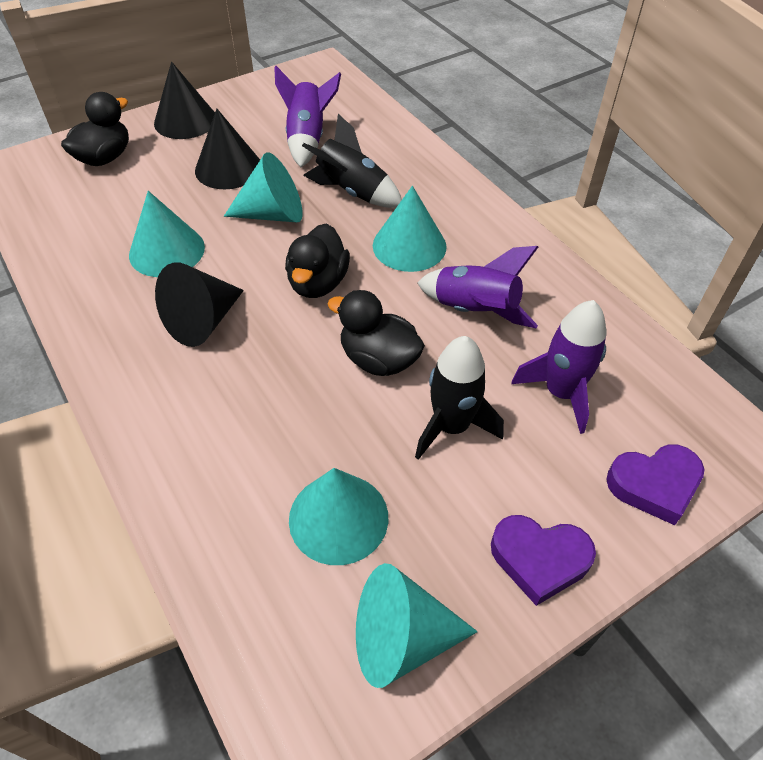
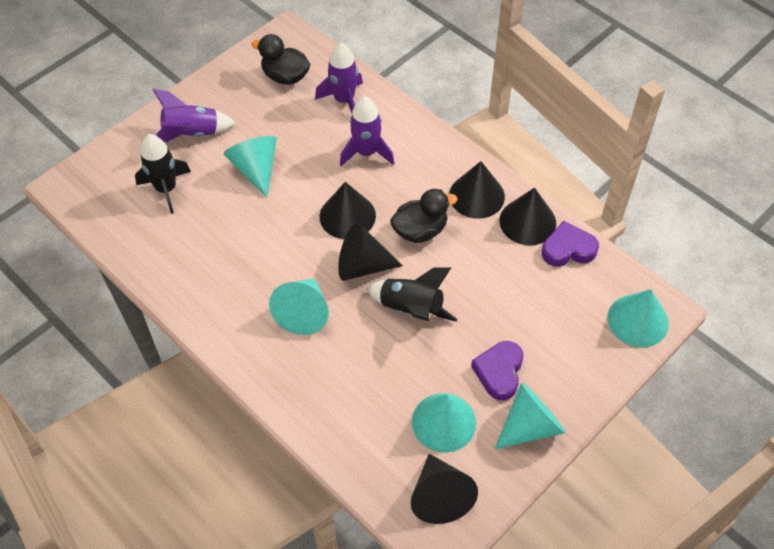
black cone: [154,62,215,139] [155,263,244,347] [195,109,260,189] = 3 -> [320,182,376,239] [338,223,403,281] [411,454,478,524] [449,161,505,219] [499,188,556,245] = 5
black duck: [61,92,129,166] [285,223,350,298] [327,290,425,376] = 3 -> [251,34,310,85] [390,189,458,243] = 2

